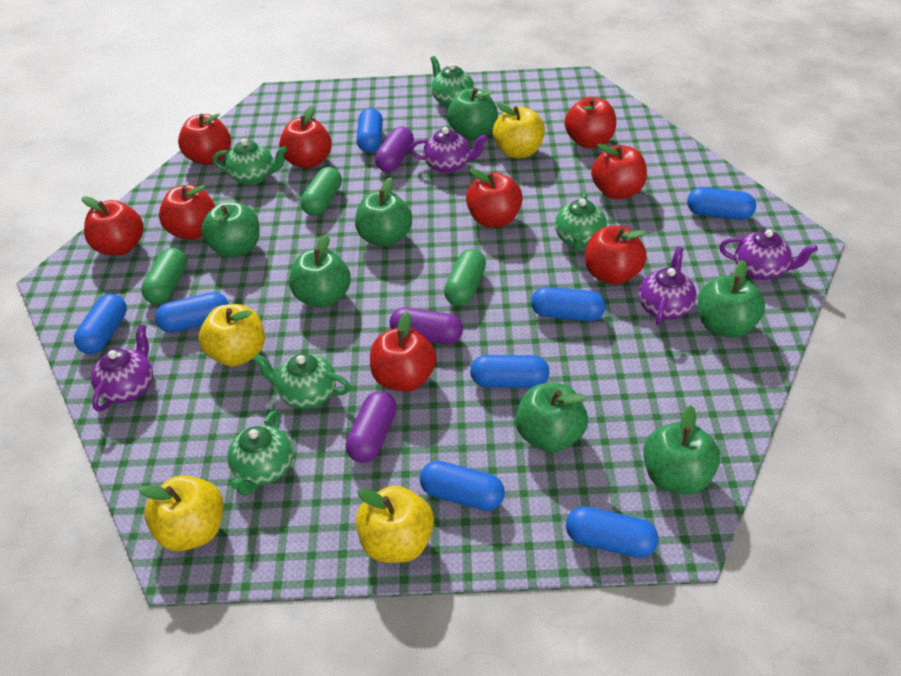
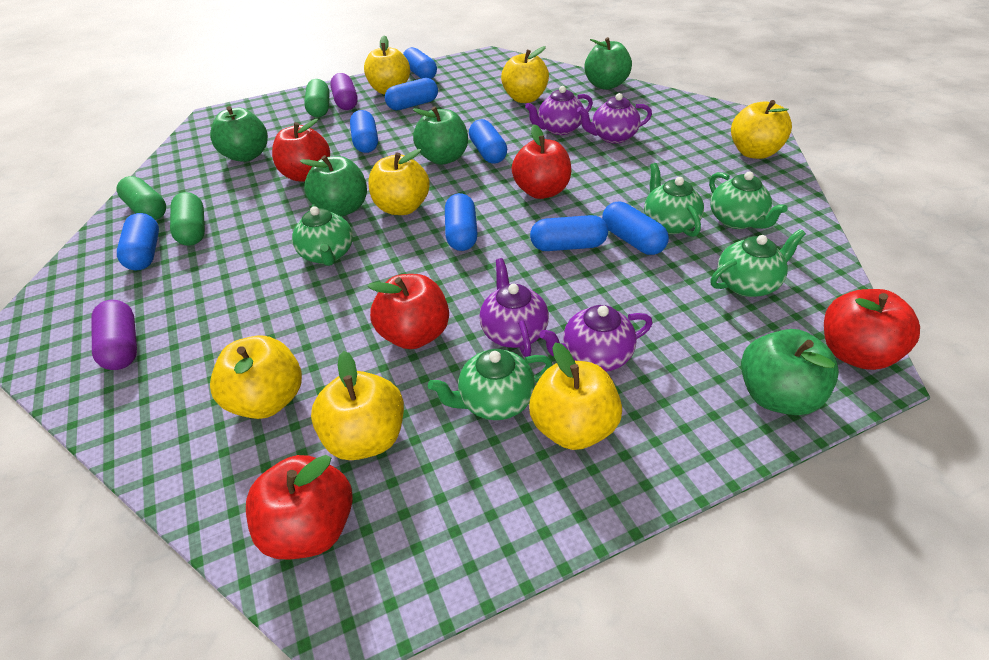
green apple: [201,202,259,258] [289,234,351,308] [355,177,412,247] [447,88,498,139] [516,383,588,453] [644,405,720,495] [698,260,765,338] = 7 -> [210,106,268,162] [300,155,367,217] [413,106,468,165] [584,37,632,90] [741,329,839,415] = 5
purple capsule: [346,391,396,463] [375,127,414,172] [389,307,463,344] = 3 -> [91,300,137,370] [330,73,358,110] = 2
red apple: [82,196,144,256] [159,185,215,240] [178,114,231,165] [279,105,332,169] [370,311,436,392] [466,168,523,228] [565,97,616,148] [585,226,647,285] [591,144,647,200] = 9 -> [246,455,353,559] [272,119,330,181] [367,274,449,349] [512,124,571,199] [824,289,920,370] = 5
yellow apple: [138,475,223,551] [199,304,265,367] [356,486,434,563] [493,103,545,158] = 4 -> [210,335,302,419] [311,351,404,460] [364,36,410,95] [368,149,430,215] [501,46,549,103] [529,342,622,450] [731,100,792,159] = 7

